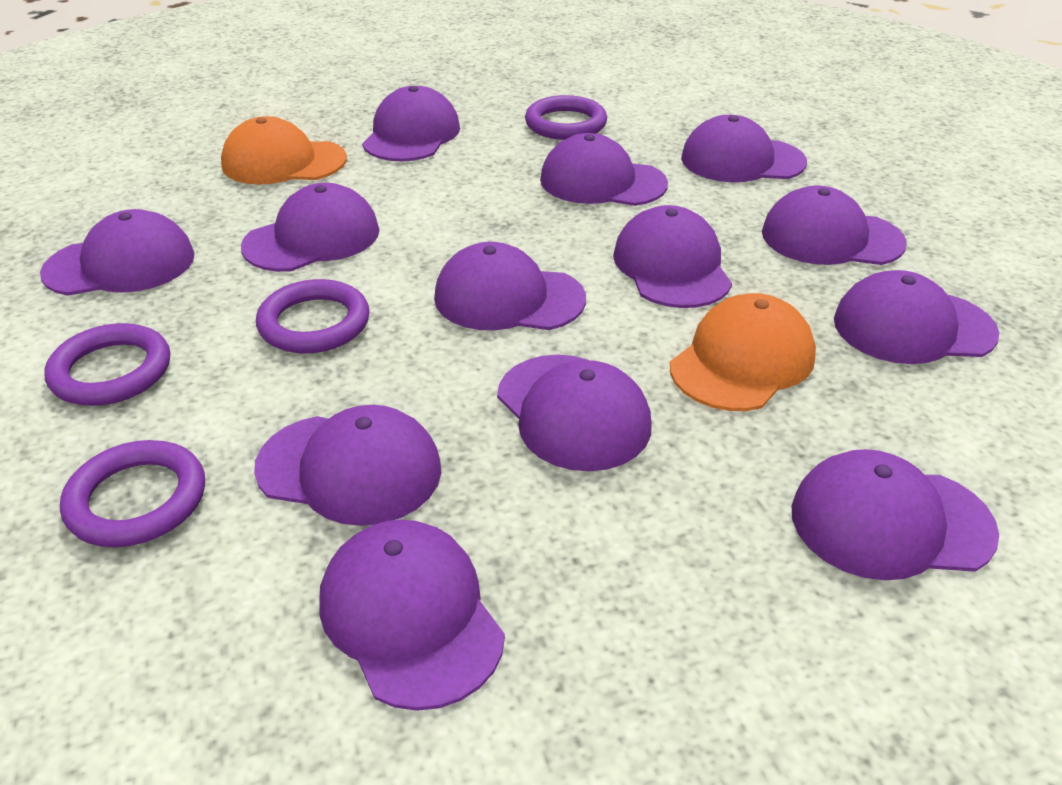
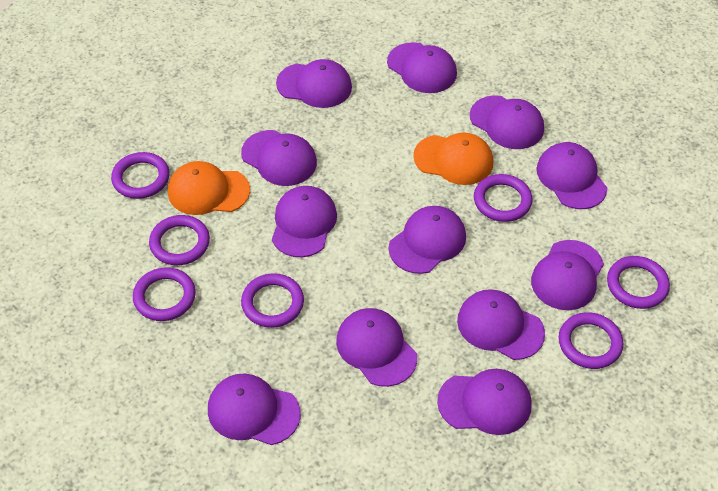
purple cap: [40,209,195,296] [241,183,379,272] [254,405,441,526] [319,519,505,711] [362,86,460,161] [434,242,586,330] [497,354,651,471] [540,133,668,206] [613,205,732,308] [681,115,807,182] [762,185,907,265] [791,449,999,580] [834,270,999,364] = 13 -> [208,374,301,445] [241,130,317,186] [272,186,337,257] [276,59,352,108] [336,308,417,387] [387,42,457,93] [389,206,466,274] [437,369,532,435] [457,289,545,360] [470,95,544,149] [531,240,604,310] [536,142,607,209] = 12
purple ring: [44,323,170,406] [60,440,205,547] [256,279,370,353] [525,95,607,140] = 4 -> [111,152,170,199] [133,267,196,321] [149,215,210,265] [241,273,304,328] [474,174,532,222] [559,312,623,369] [607,256,670,309] = 7

